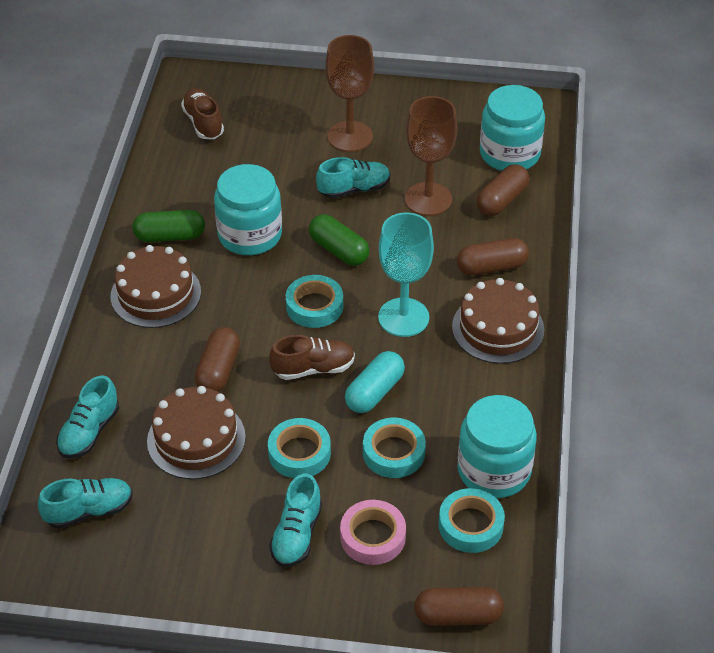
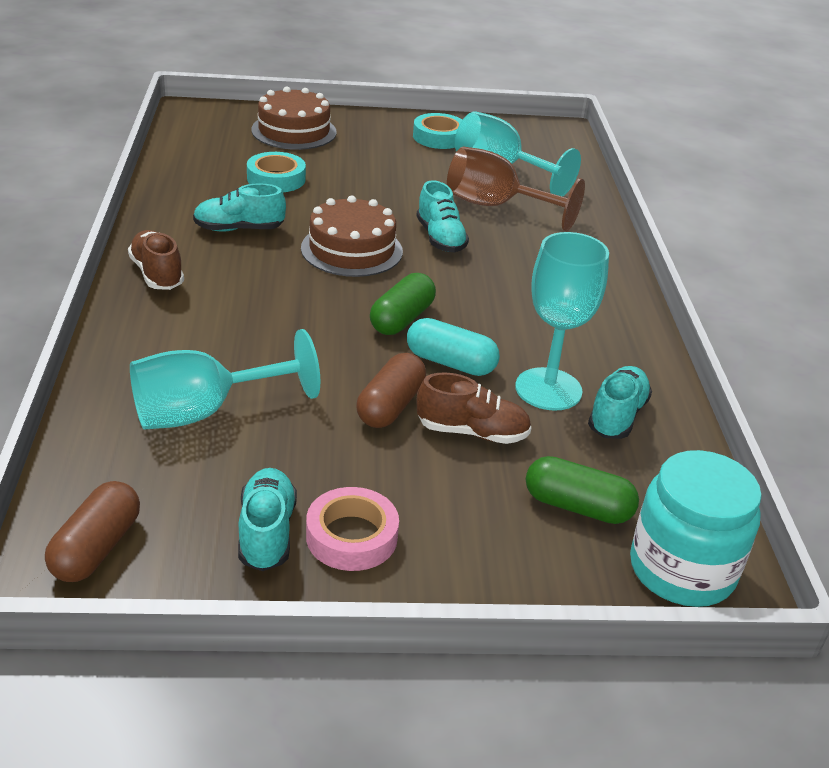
brown cake: [111,245,201,328] [147,386,246,479] [452,278,544,364] = 3 -> [251,87,337,150] [301,196,403,277] = 2
brown capsule: [195,327,240,392] [414,587,504,626] [457,238,529,275] [477,164,529,216] = 4 -> [45,481,140,582] [356,353,426,428] = 2
brown goblet: [325,35,374,152] [405,96,457,216] = 2 -> [447,146,585,231] = 1
turquoise goblet: [378,212,434,337] = 1 -> [130,329,320,430] [455,111,581,197] [515,232,609,411] = 3
turquoise jar: [214,164,282,255] [457,395,537,498] [480,85,545,171] = 3 -> [630,450,762,607] = 1
turquoise tape: [268,418,331,478] [286,275,343,328] [363,417,426,478] [438,488,505,553] = 4 -> [247,152,306,192] [413,113,462,149] = 2

